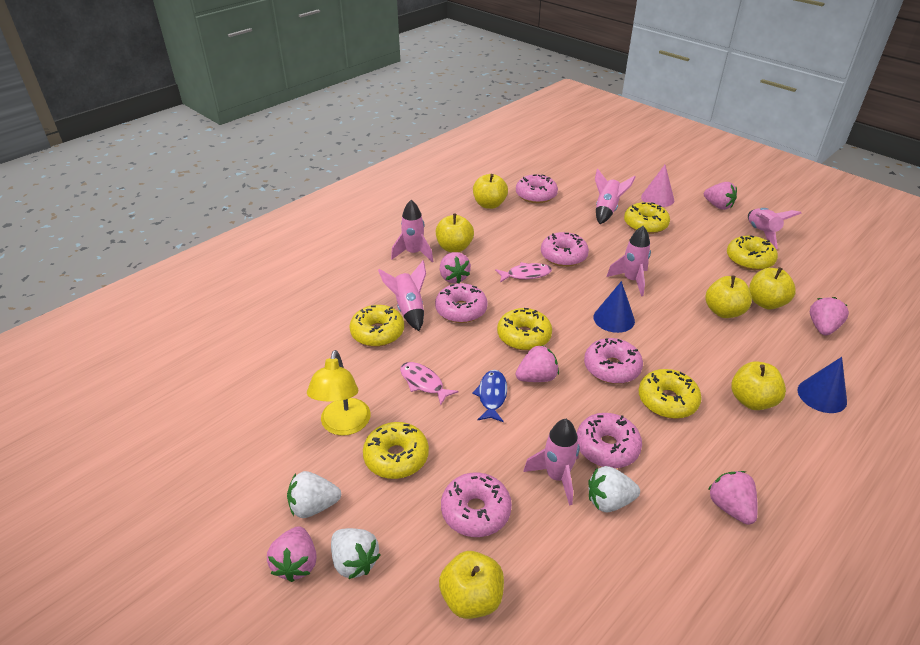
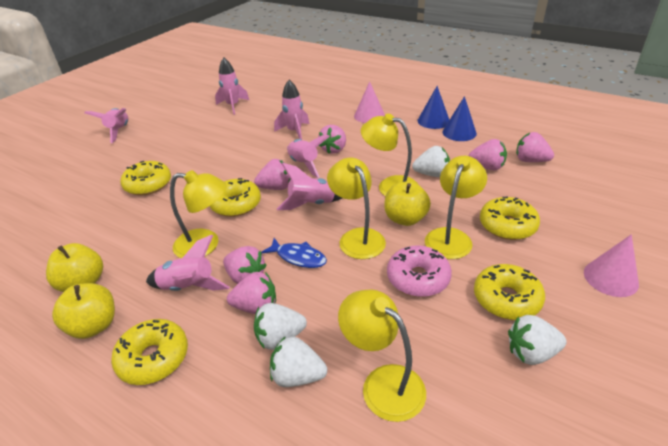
pink cone: [641,165,674,207] = 1 -> [354,81,385,123] [584,234,639,297] = 2
pink donut: [435,283,488,323] [441,473,512,537] [516,174,558,203] [541,232,589,267] [577,413,642,468] [584,338,643,384] = 6 -> [387,245,452,297] = 1
pink fish: [400,362,458,405] [495,262,552,283] = 2 -> none = 0
white strawberry: [287,471,341,518] [331,528,380,579] [588,466,640,512] = 3 -> [254,303,307,350] [270,336,327,387] [412,146,450,177] [508,315,567,365] = 4
yellow apple: [436,214,474,252] [439,551,504,619] [473,174,508,209] [705,276,752,318] [731,361,786,410] [749,267,796,309] = 6 -> [46,243,103,292] [52,283,115,339] [384,181,431,226] = 3
yellow donut: [350,305,404,347] [363,422,429,479] [497,308,552,350] [624,202,670,234] [639,369,702,419] [727,235,778,270] = 6 -> [111,319,188,385] [120,161,171,195] [210,178,261,217] [474,264,545,320] [480,197,540,240] = 5
yellow lamp: [307,350,371,436] = 1 -> [170,170,227,258] [327,158,386,259] [338,289,426,422] [361,114,418,196] [425,156,487,259] = 5

